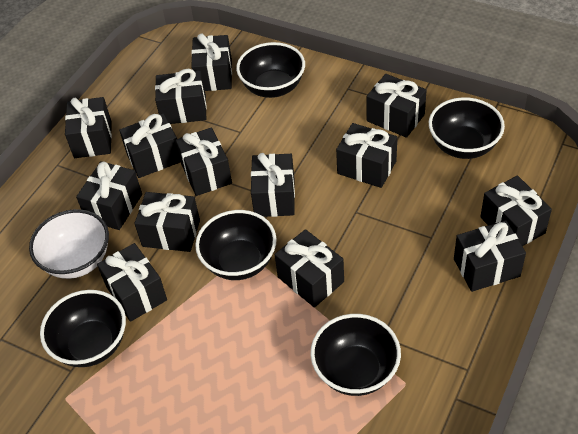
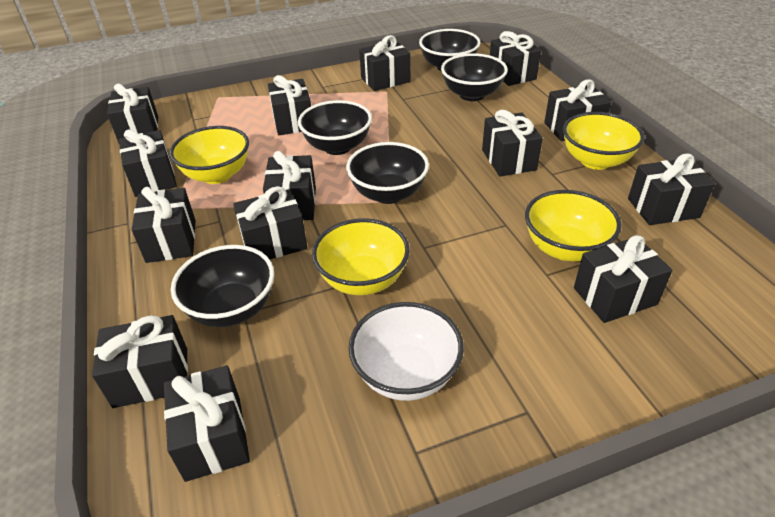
yellow bowl: none = 0 -> [170,126,249,184] [312,218,410,295] [525,190,622,261] [563,112,644,170] = 4

